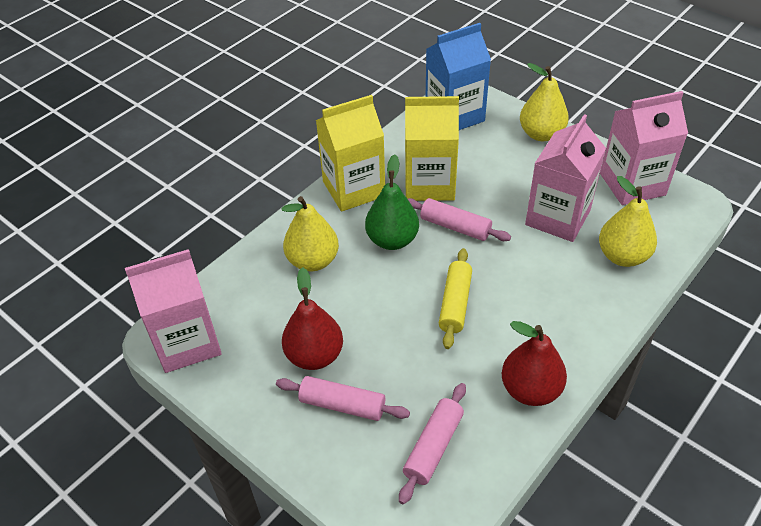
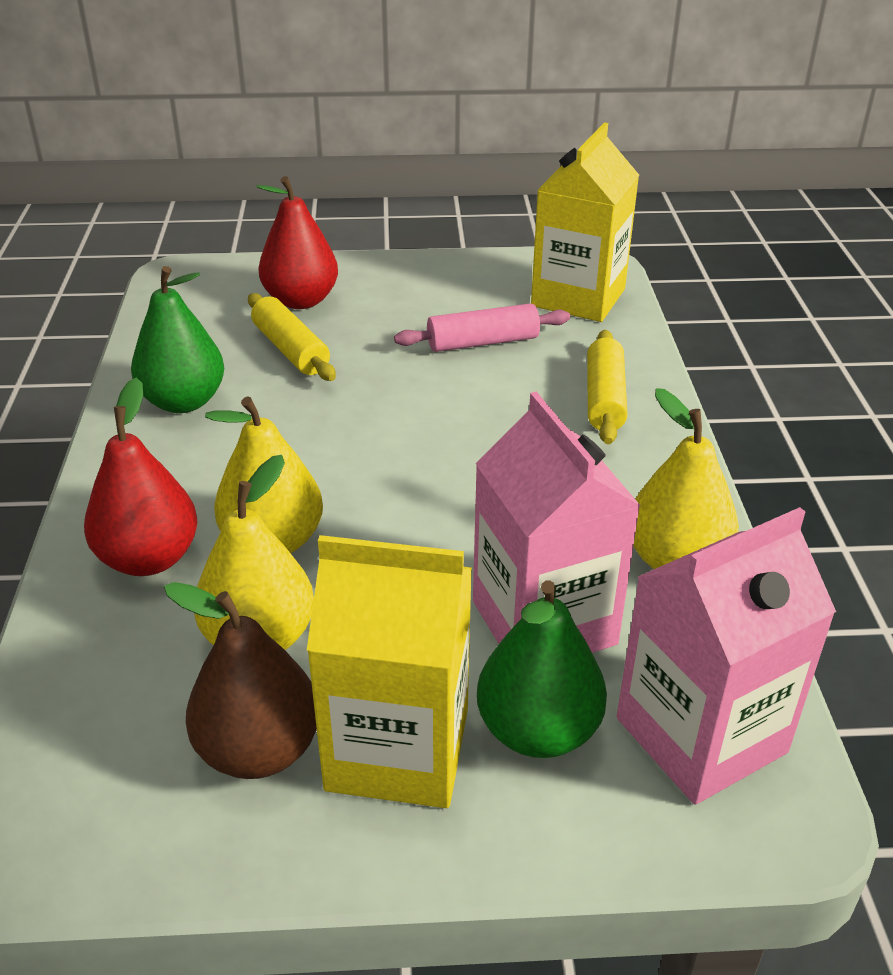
blue carton: [425,23,491,130] = 1 -> none = 0
brown pear: none = 0 -> [164,582,317,779] = 1
green pear: [365,154,419,250] = 1 -> [131,266,224,413] [477,581,607,758] = 2
pink carton: [125,249,222,373] [525,114,606,242] [600,91,688,205] = 3 -> [473,391,641,653] [617,507,836,805] = 2
pink rolling pin: [276,376,410,421] [399,383,466,504] [408,198,511,241] = 3 -> [394,303,570,352] = 1
yellow rolling pin: [439,248,472,349] = 1 -> [248,293,336,381] [587,330,627,444] = 2

